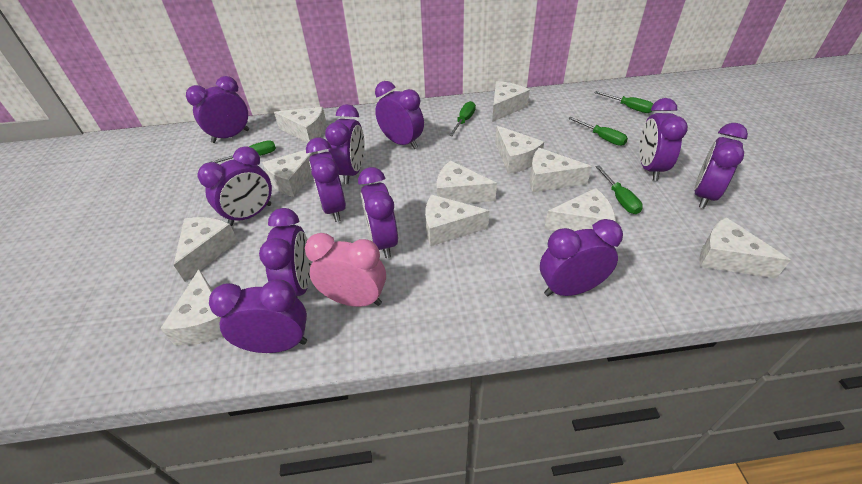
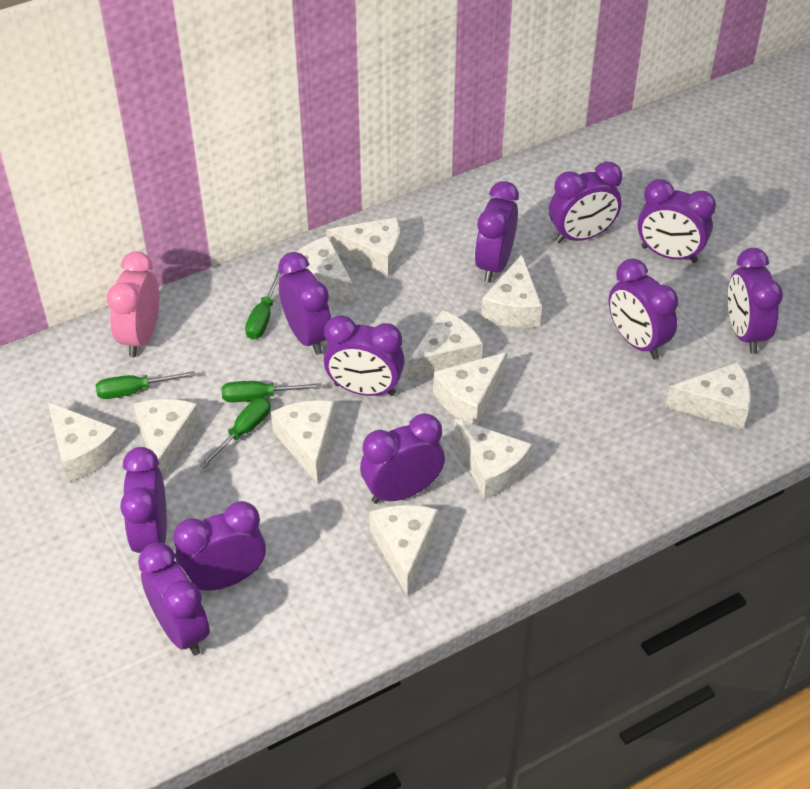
green screwdriver: [209,140,276,163] [449,101,476,136] [568,117,628,146] [595,91,653,113] [595,166,643,214] = 5 -> [96,371,196,399] [199,397,271,468] [221,381,321,402] [245,270,282,340] = 4

